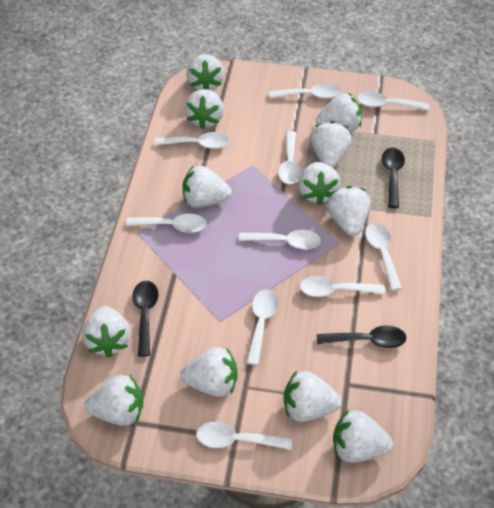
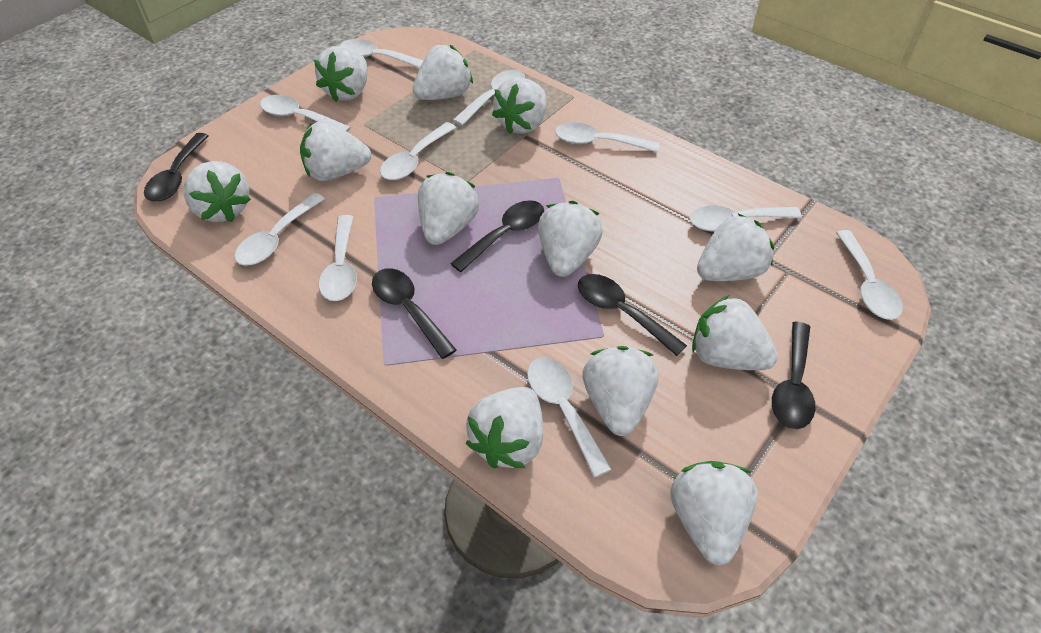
black spoon: [132,281,159,357] [317,325,406,348] [382,148,405,208] = 3 -> [144,133,209,201] [372,268,456,359] [450,200,544,272] [578,274,687,356] [772,322,816,429] = 5

